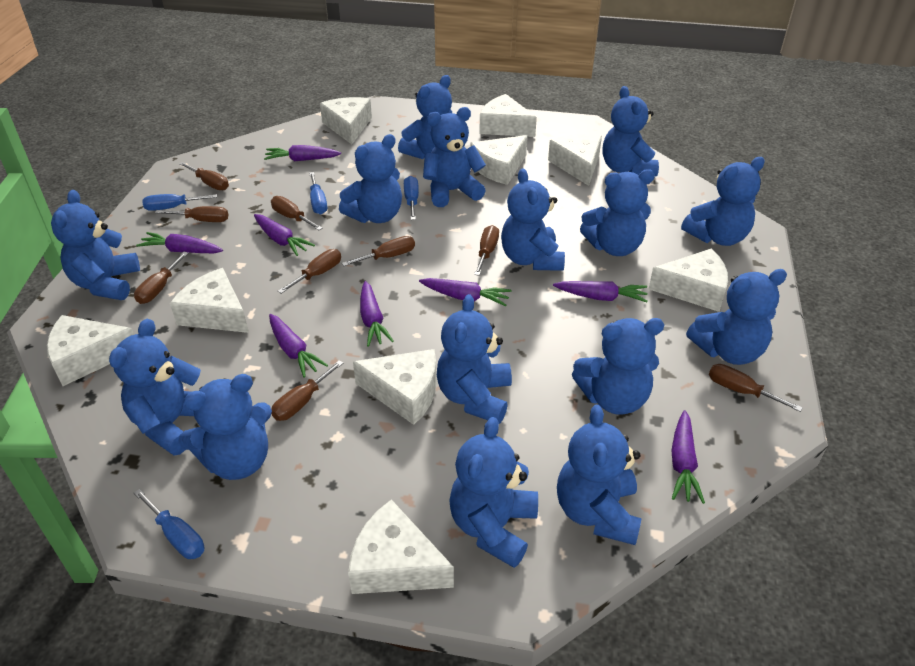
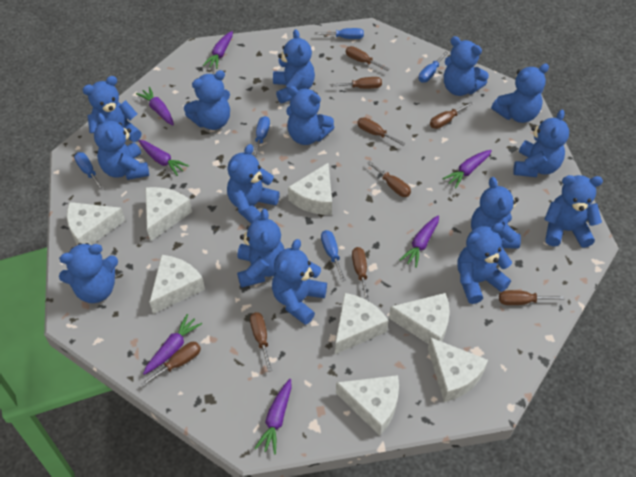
blue screwdriver: [134,489,205,559] [142,194,217,211] [309,172,327,214] [404,176,419,220] = 4 -> [74,152,104,191] [253,116,270,158] [315,28,364,39] [321,230,346,281] [419,51,449,83] = 5
purple carrot: [136,232,223,253] [254,214,315,256] [264,145,341,161] [269,314,328,377] [360,281,394,347] [419,278,512,306] [553,281,648,302] [671,410,705,504] = 8 -> [136,87,174,125] [139,140,189,176] [143,314,202,375] [203,31,233,69] [254,379,292,455] [400,215,439,268] [443,150,492,188] = 7
white cheese: [47,315,134,386] [170,268,249,333] [320,97,372,144] [348,499,454,594] [353,349,437,425] [471,135,528,185] [479,94,537,137] [548,134,602,186] [649,248,728,312] = 9 -> [67,202,125,245] [145,187,192,241] [149,255,205,314] [288,163,332,215] [335,293,389,354] [336,375,399,436] [389,293,450,344] [428,337,488,402] = 8

